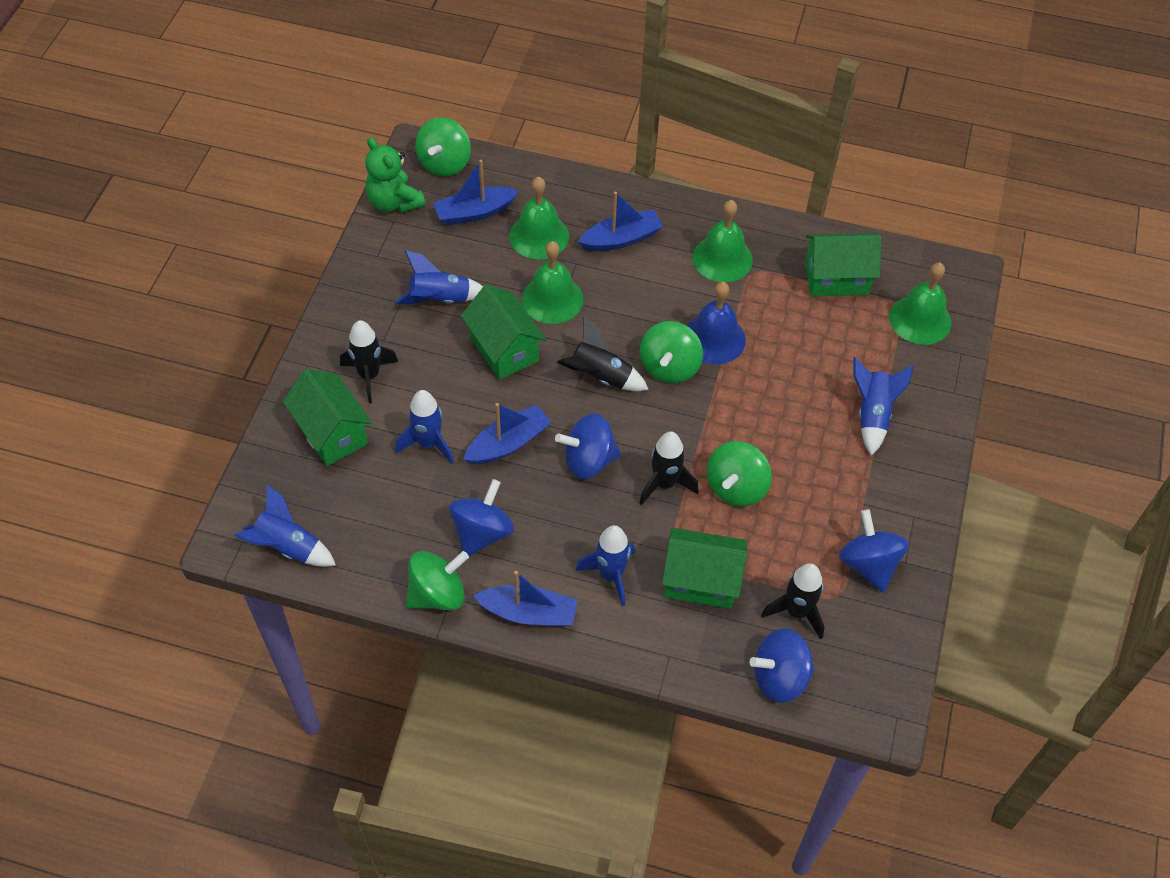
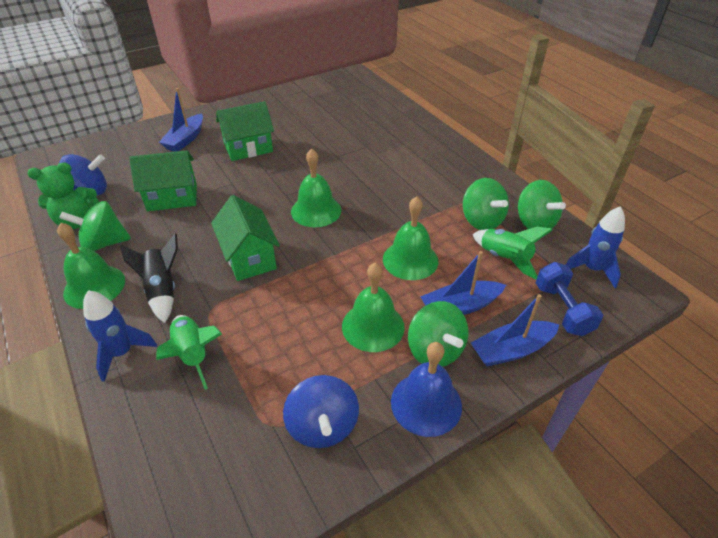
black rocket: [340,320,398,403] [557,317,649,391] [639,431,699,505] [761,563,824,639] = 4 -> [120,234,178,323] = 1
blue boat: [433,160,519,225] [463,403,552,464] [473,571,577,627] [578,192,663,251] = 4 -> [159,88,203,152] [420,251,506,315] [471,294,560,366] = 3
blue dumbbell: none = 0 -> [536,262,603,336] = 1
blue rocket: [234,484,336,567] [395,250,483,304] [395,390,454,464] [576,525,635,606] [854,357,914,456] = 5 -> [83,290,157,382] [566,206,625,288] = 2
blue spinning top: [449,479,514,557] [555,414,621,479] [750,629,815,703] [839,509,909,592] = 4 -> [59,154,107,196] [283,375,359,448] = 2
green house: [283,369,372,466] [461,285,546,380] [662,528,747,609] [805,233,881,296] = 4 -> [129,150,197,211] [211,195,280,281] [216,101,274,161] = 3
green rocket: none = 0 -> [156,315,222,390] [473,227,553,280] = 2

